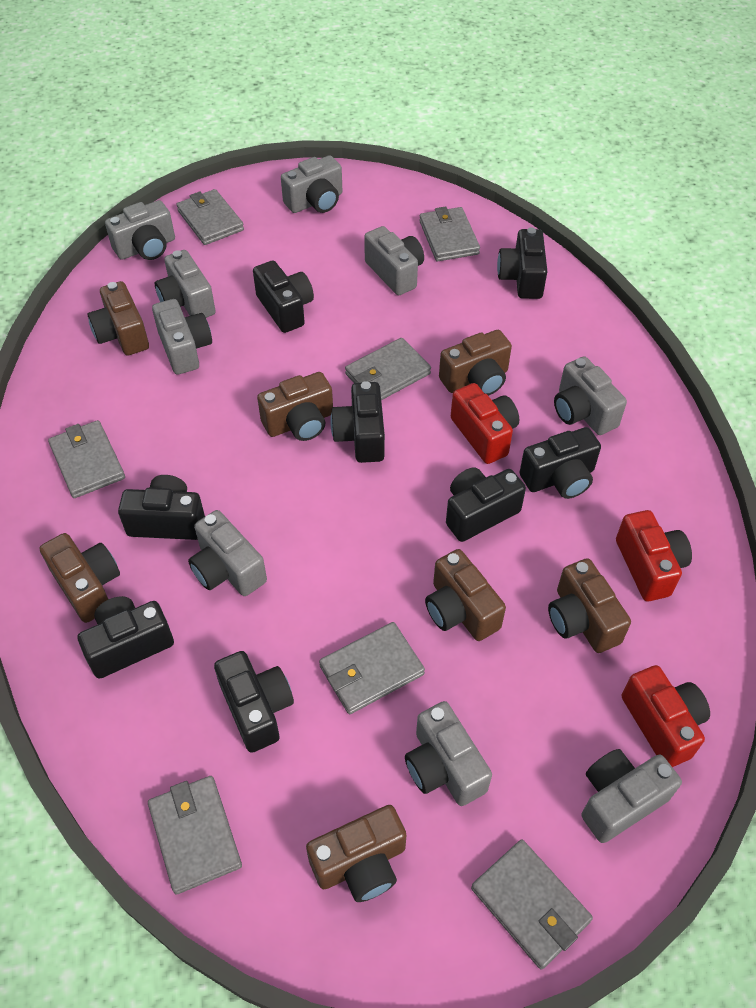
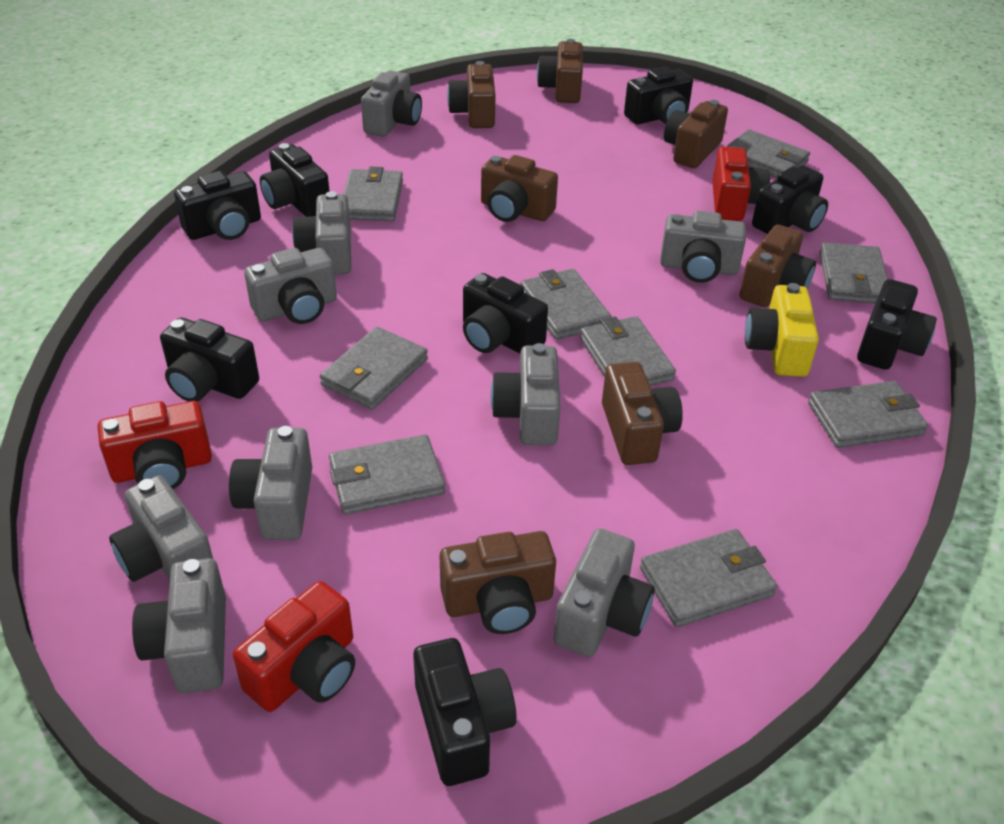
grey wallet: [48,420,125,498] [148,776,242,895] [176,189,244,245] [319,622,425,714] [345,338,431,400] [419,206,480,261] [471,840,593,970] = 7 -> [320,327,428,410] [329,434,445,515] [343,167,403,221] [520,269,611,340] [580,316,676,386] [640,529,777,627] [726,130,810,178] [808,381,928,448] [820,242,888,304] = 9
yellow camera: none = 0 -> [745,283,819,377] = 1

